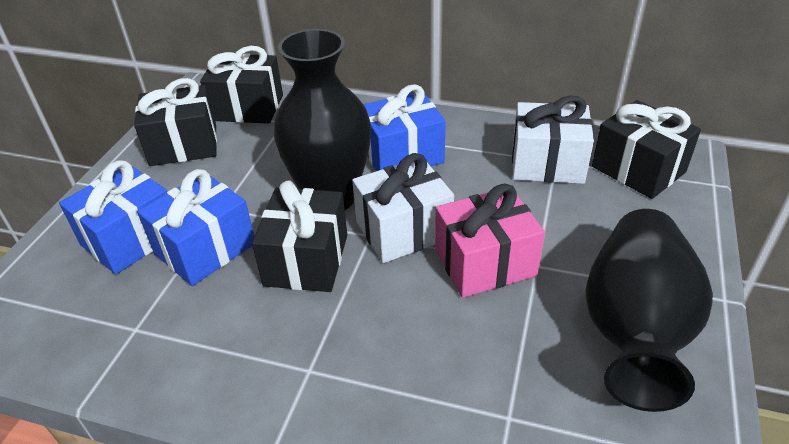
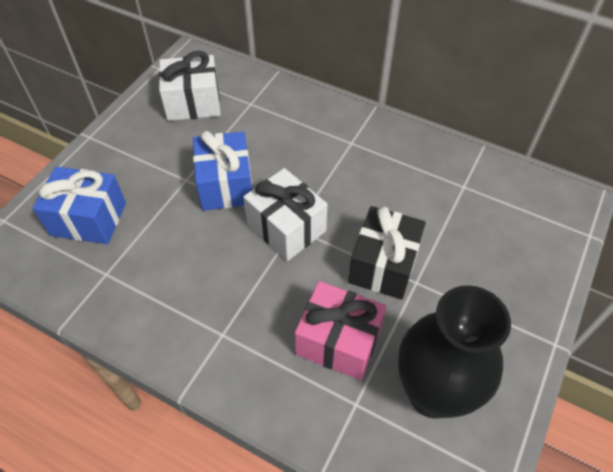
black gift: [134,78,217,166] [200,46,283,124] [252,181,347,292] [592,100,701,199] = 4 -> [348,206,426,300] = 1
black vase: [274,29,371,210] [585,209,713,412] = 2 -> [398,285,511,419] = 1
blue gift: [59,160,167,275] [137,169,254,286] [364,84,446,171] = 3 -> [33,167,126,244] [193,131,252,211] = 2

